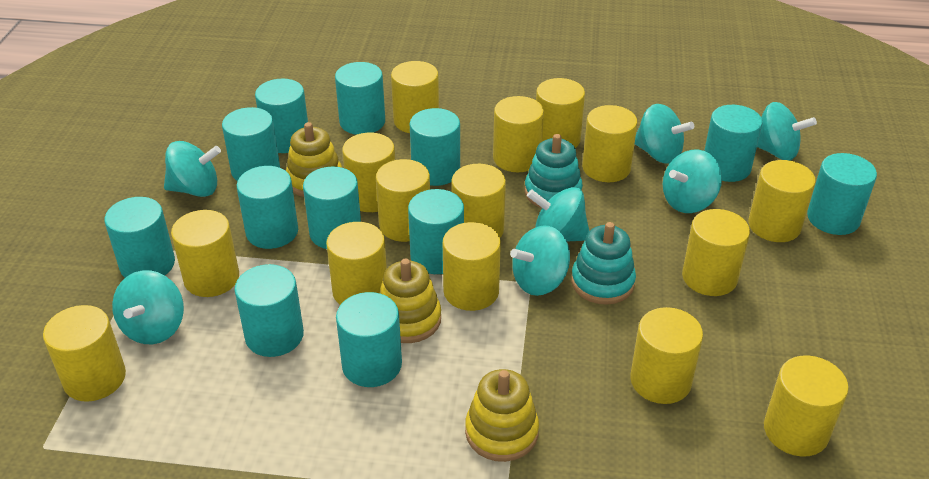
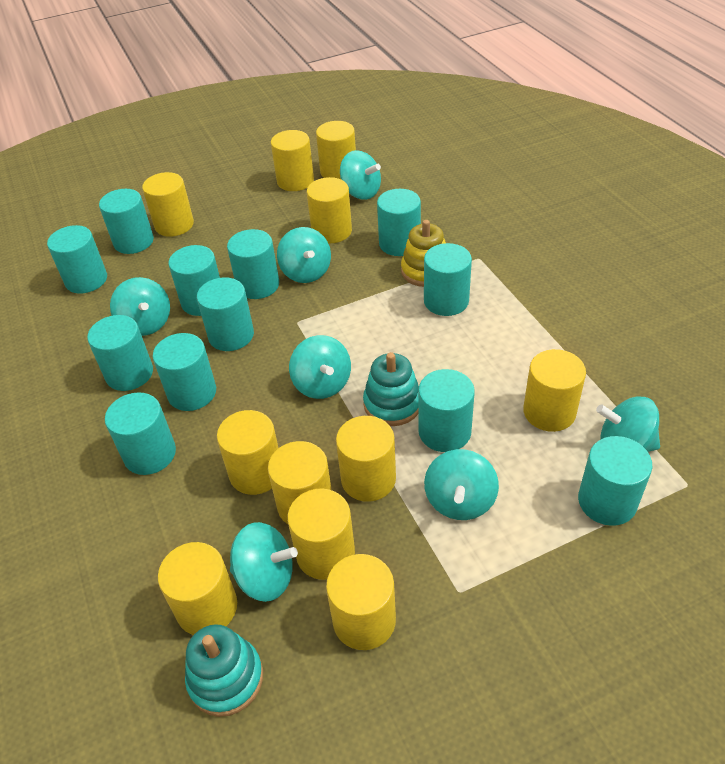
yellow cylinder: [43,305,126,402] [171,210,239,297] [326,222,387,305] [342,133,395,212] [376,159,430,242] [391,61,439,133] [443,222,501,311] [451,164,506,238] [493,96,544,172] [536,78,585,148] [582,105,637,182] [630,307,703,404] [682,209,750,296] [748,160,816,242] [764,355,849,457] = 15 -> [142,172,194,237] [158,542,237,635] [217,410,278,495] [268,441,332,524] [271,130,314,191] [287,489,355,580] [307,177,352,243] [316,121,356,179] [326,554,396,650] [336,416,396,502] [523,349,586,432] = 11
yellow stacking toy: [286,122,342,197] [380,258,441,343] [465,369,539,462] = 3 -> [401,220,446,287] = 1

